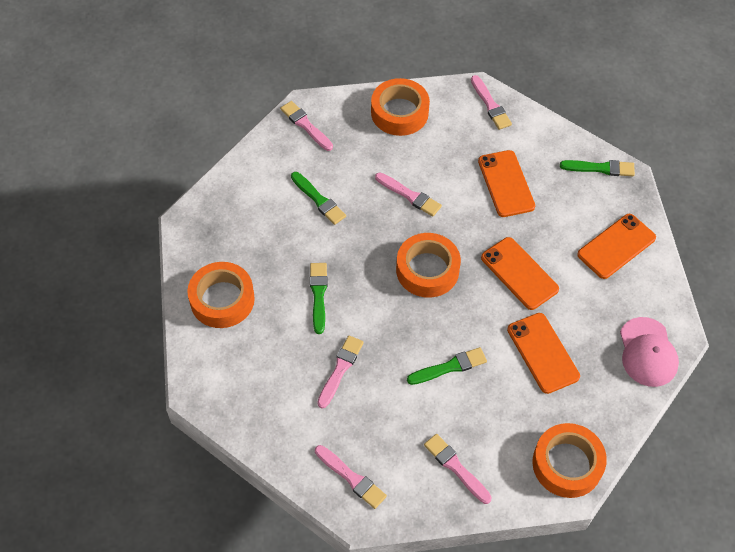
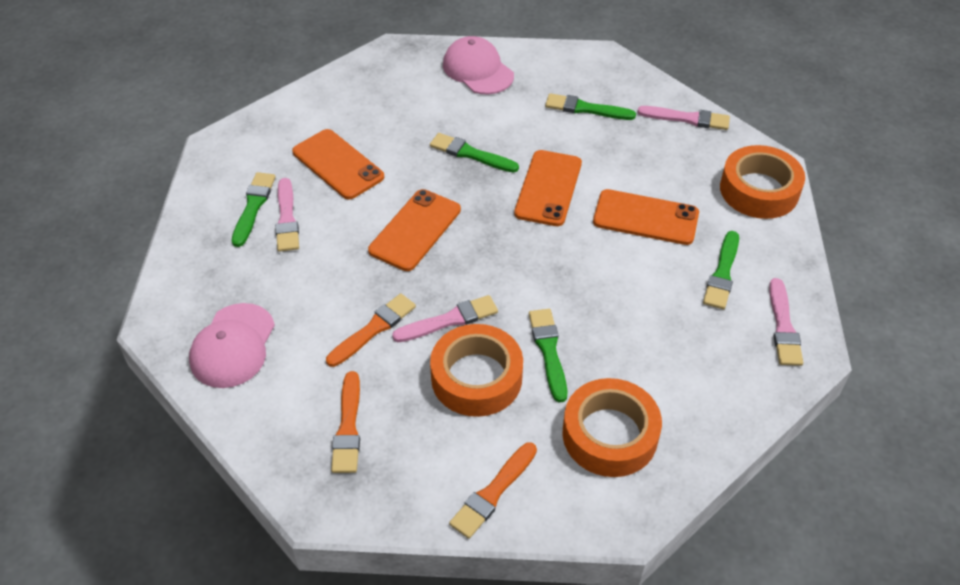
green brush: [291,172,346,225] [310,263,328,334] [407,347,487,385] [560,160,635,176] = 4 -> [232,172,276,247] [430,133,519,173] [529,309,568,403] [545,93,636,120] [703,231,739,309] = 5
orange brush: none = 0 -> [326,293,416,367] [331,371,360,473] [449,442,537,539] = 3
orange tape: [187,262,255,328] [371,78,430,136] [396,233,461,298] [532,423,607,498] = 4 -> [430,324,523,417] [563,378,662,477] [720,145,805,219] = 3
pink brush: [280,101,333,151] [315,445,387,509] [317,335,364,409] [375,173,442,217] [424,434,492,504] [471,75,512,130] = 6 -> [275,178,299,252] [392,295,498,342] [637,106,730,130] [769,278,803,366] = 4
pink cap: [620,317,679,387] = 1 -> [189,303,275,388] [443,36,514,94] = 2

